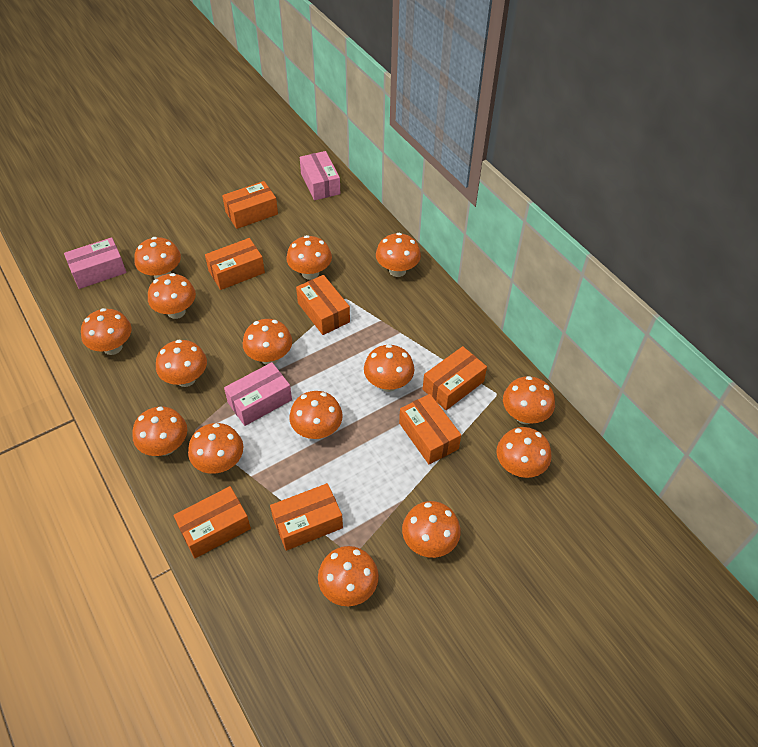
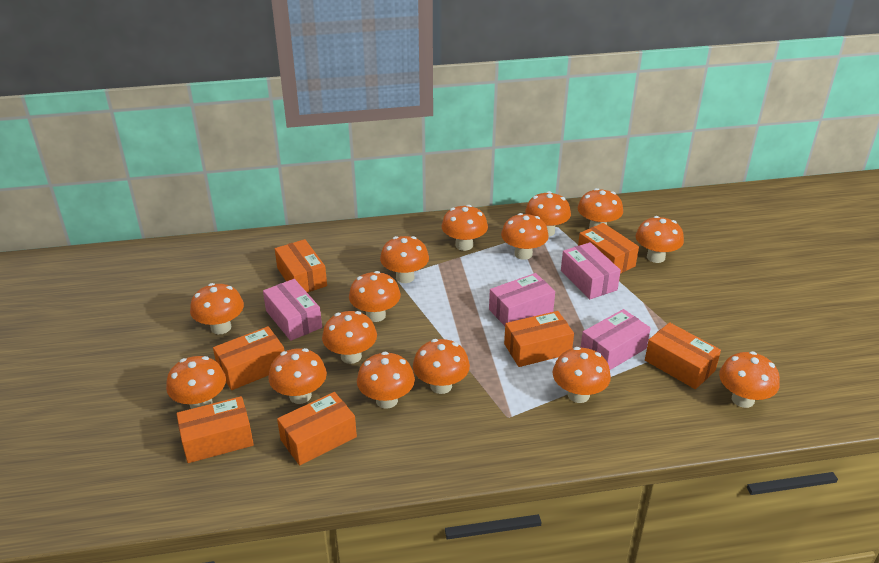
pink box: [64,237,126,289] [224,362,292,426] [300,151,340,200] = 3 -> [263,279,322,341] [489,273,555,326] [561,242,621,299] [581,309,651,370] = 4

